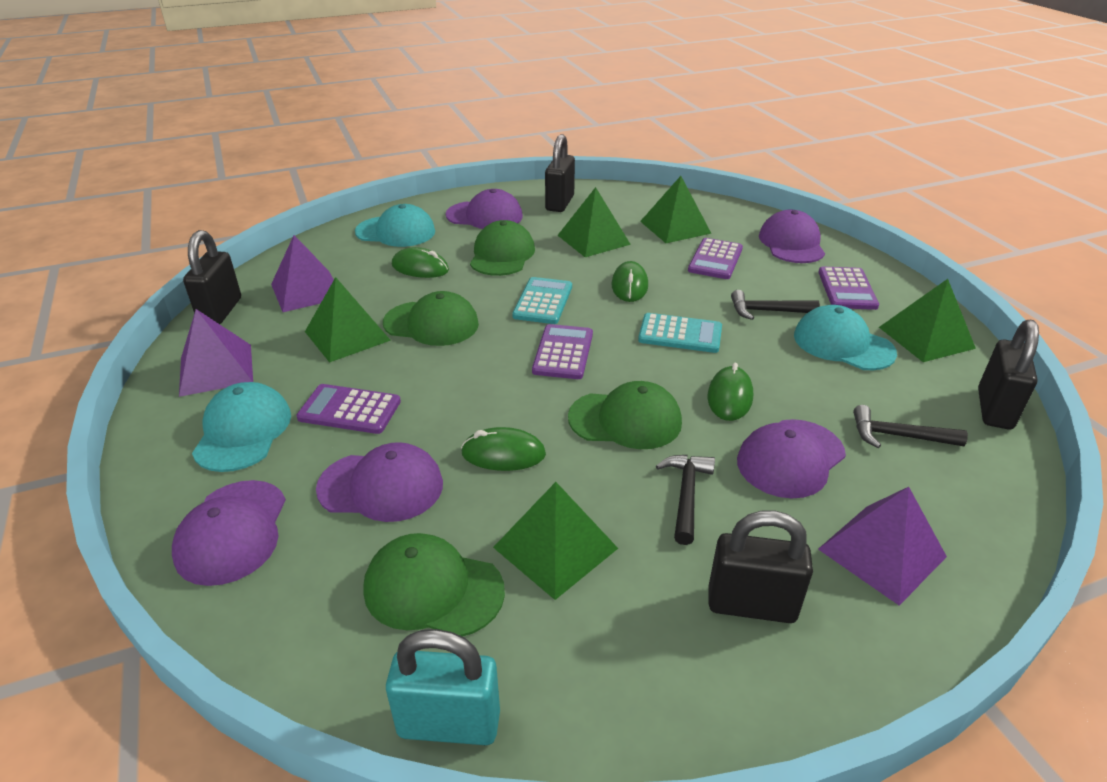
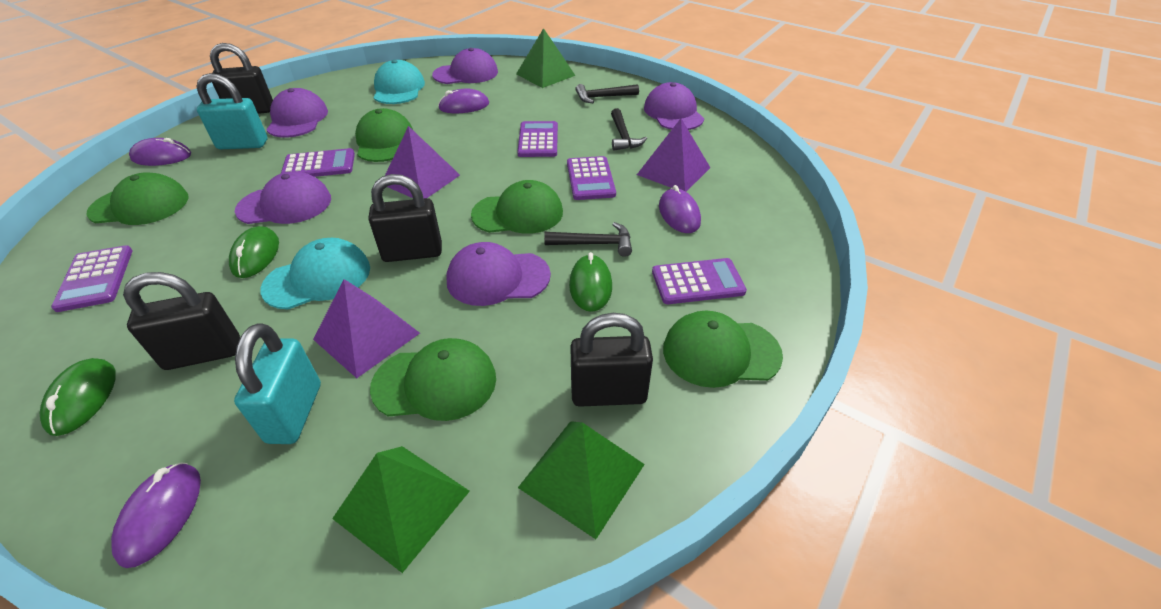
green cap: [363,533,505,637] [383,291,479,346] [470,220,535,276] [568,381,682,449] = 4 -> [87,172,189,225] [355,108,413,162] [370,338,496,421] [471,180,563,234] [663,311,783,388] = 5
green mouse: [392,247,449,278] [461,427,546,471] [611,261,648,302] [707,363,753,421] = 4 -> [40,358,116,436] [229,226,279,278] [569,252,612,312] = 3
green pyramid: [305,277,391,363] [493,482,618,600] [558,187,631,257] [640,176,712,243] [879,279,976,362] = 5 -> [332,446,470,573] [516,28,576,88] [518,421,645,539] = 3
purple calculator: [296,384,401,434] [532,324,593,379] [688,238,743,279] [818,266,879,310] = 4 -> [51,245,133,312] [281,148,355,177] [518,121,558,157] [567,156,616,200] [652,258,747,304] = 5
purple mouse: none = 0 -> [111,462,201,568] [129,138,191,166] [438,89,489,113] [659,185,701,233] = 4
turquoise calculator: [512,277,572,324] [638,313,722,353] = 2 -> none = 0
turquoise cap: [192,382,291,472] [355,204,435,247] [794,305,897,370] = 3 -> [260,238,370,309] [373,60,425,104] = 2
turquoise padlock: [386,629,500,745] = 1 -> [196,73,267,149] [234,323,321,444] = 2

